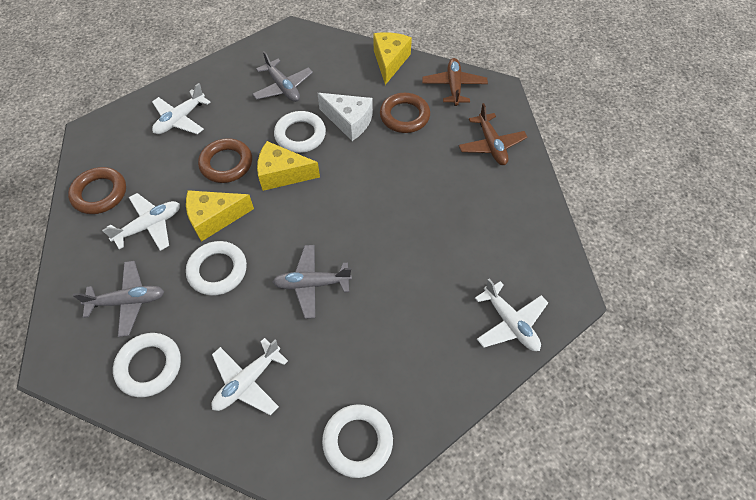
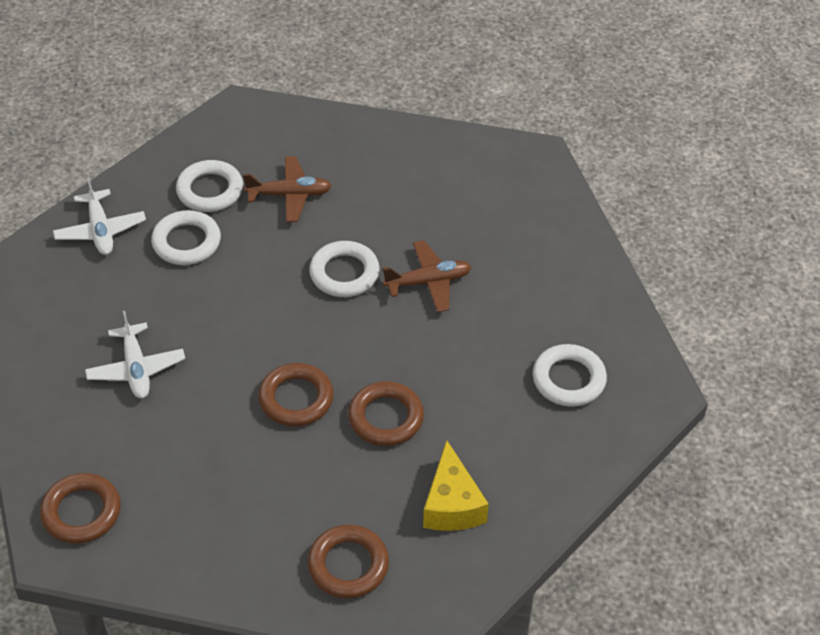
brown ring: [68,167,126,214] [198,138,252,183] [380,93,430,133] = 3 -> [40,473,121,544] [258,363,334,427] [307,525,389,599] [348,381,424,446] = 4
grey plane: [73,261,164,337] [252,51,313,102] [273,245,352,319] = 3 -> none = 0
white cheese: [317,93,373,141] = 1 -> none = 0
white plane: [102,193,180,251] [152,83,210,134] [211,338,288,415] [475,279,548,351] = 4 -> [53,177,146,255] [85,311,185,398] = 2
yellow cheese: [186,190,254,242] [257,141,320,191] [374,32,412,85] = 3 -> [423,440,489,531] = 1

